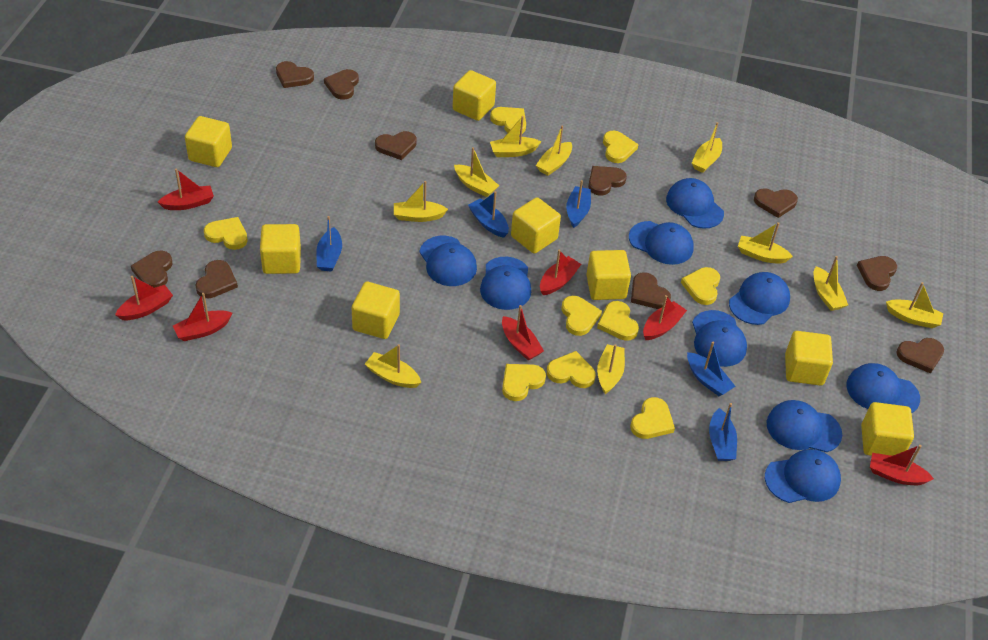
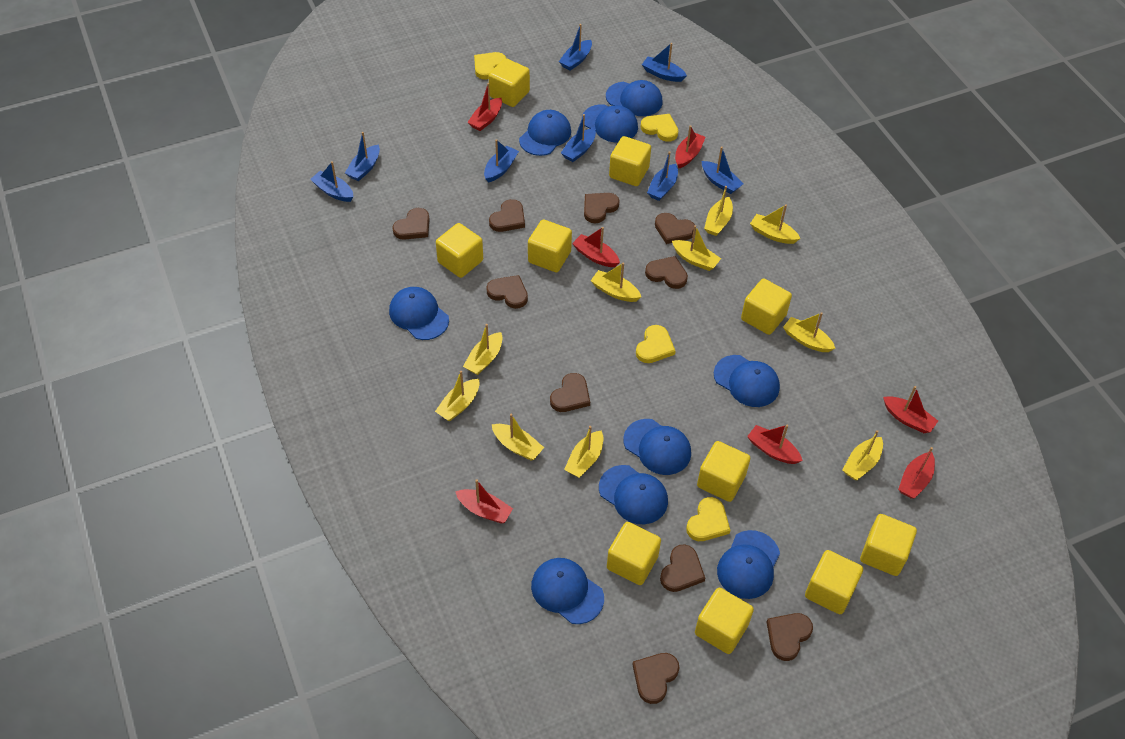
blue boat: [316,216,342,272] [468,191,509,238] [566,180,591,228] [687,342,735,396] [709,403,737,461] = 5 -> [310,161,353,202] [345,132,380,181] [484,139,519,183] [559,24,592,71] [561,114,596,162] [642,43,687,82] [647,151,678,201] [702,147,743,194] = 8
yellow cube: [185,116,232,167] [260,224,301,274] [352,282,400,339] [453,70,496,121] [511,197,561,254] [586,250,631,300] [785,331,833,386] [861,402,914,456] = 8 -> [436,223,483,278] [488,58,530,107] [528,219,572,272] [607,522,661,585] [609,136,651,186] [695,588,754,654] [697,441,750,502] [741,279,792,335] [805,550,863,614] [860,514,917,576] = 10
yellow heart: [204,217,248,250] [490,107,526,135] [502,364,546,401] [547,351,596,388] [562,296,602,336] [597,301,639,341] [603,130,639,163] [630,397,675,439] [681,267,720,305] = 9 -> [474,52,506,80] [636,325,676,363] [641,114,678,142] [686,497,730,541] = 4

